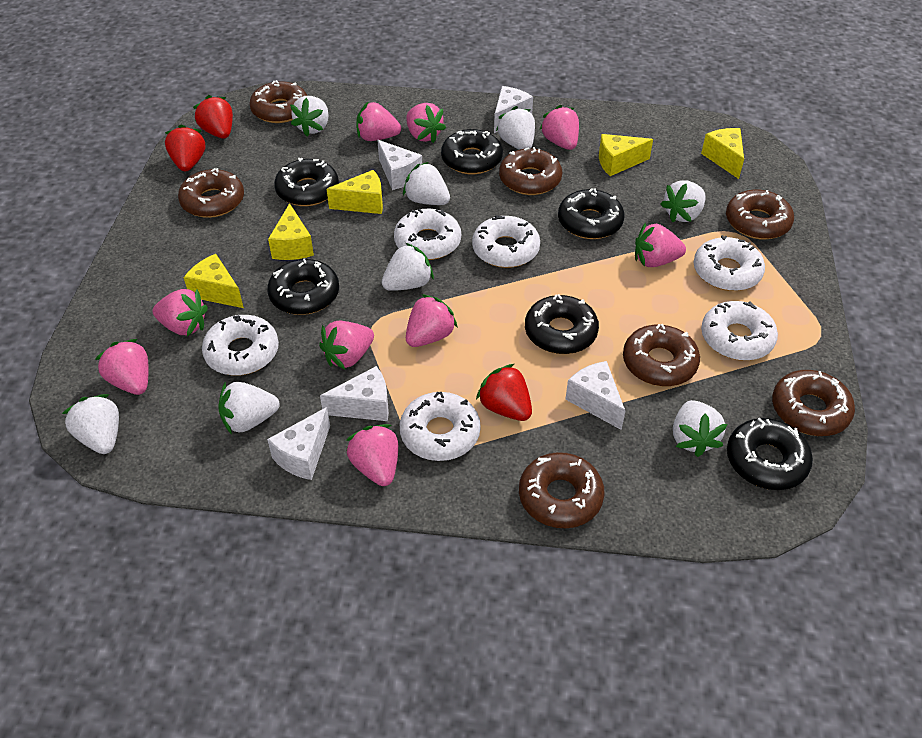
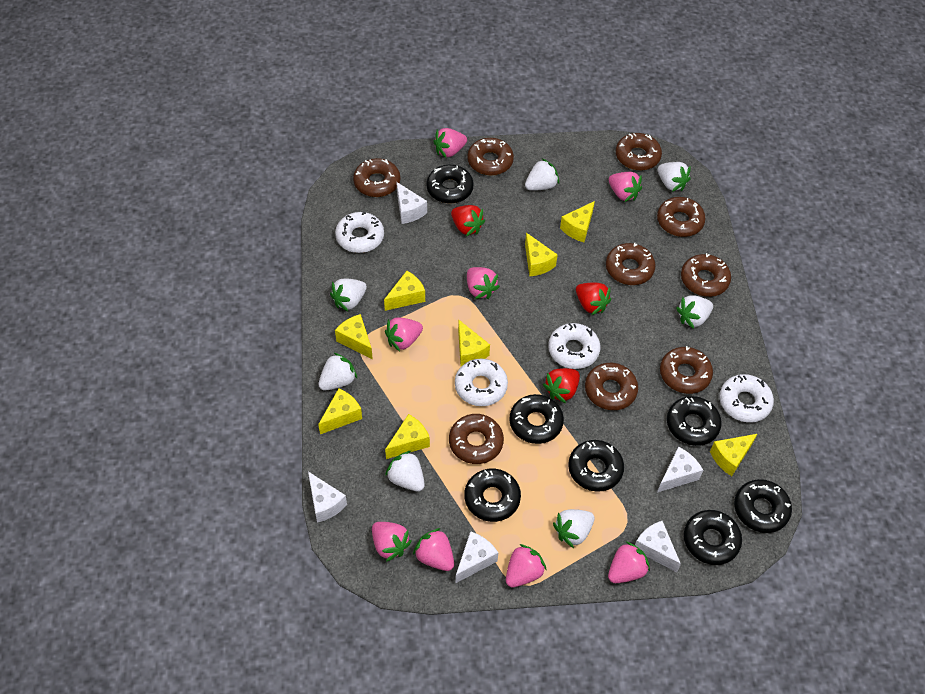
black donut: [267,259,339,315] [274,158,339,206] [441,129,503,174] [525,294,599,354] [558,188,625,239] [727,418,813,490] = 6 -> [426,165,474,204] [464,469,521,522] [509,394,564,444] [568,440,624,492] [667,396,722,446] [684,510,742,565] [734,479,792,533] = 7
brown donut: [178,168,244,218] [249,80,307,123] [499,147,562,195] [519,452,605,528] [623,324,700,386] [726,189,794,239] [772,370,855,436] = 7 -> [353,158,400,197] [449,414,504,464] [467,138,514,175] [585,363,638,410] [606,242,656,285] [616,133,662,170] [657,197,706,237] [660,346,713,394] [681,253,731,297] = 9
pink strawberry: [95,339,149,395] [153,289,208,336] [319,321,374,369] [346,424,398,486] [356,101,401,141] [406,103,446,143] [406,294,458,347] [539,105,579,150] [635,223,686,267] = 9 -> [372,522,412,562] [385,317,423,351] [413,528,454,571] [433,128,467,158] [467,267,500,299] [506,544,547,587] [608,542,650,583] [609,172,642,202] = 8
white donut: [202,315,279,376] [394,208,461,260] [400,392,481,461] [472,215,540,268] [694,235,765,291] [701,301,778,361] = 6 -> [335,211,384,253] [455,359,508,406] [548,323,600,369] [719,374,774,423] = 4
white strawberry: [62,394,119,454] [218,382,280,434] [290,96,329,136] [382,243,434,291] [403,162,450,205] [496,106,535,150] [660,180,706,222] [673,400,727,457] = 8 -> [318,352,357,391] [330,278,367,311] [385,451,425,492] [525,159,559,191] [553,509,594,548] [658,162,691,192] [676,295,713,329] = 7
yellow cheese: [183,254,244,308] [268,203,314,260] [327,170,383,214] [599,134,653,176] [701,128,744,179] = 5 -> [318,388,362,434] [335,314,373,359] [384,271,425,311] [385,414,430,459] [458,320,490,366] [525,233,558,276] [560,201,595,242] [710,434,757,476] = 8

